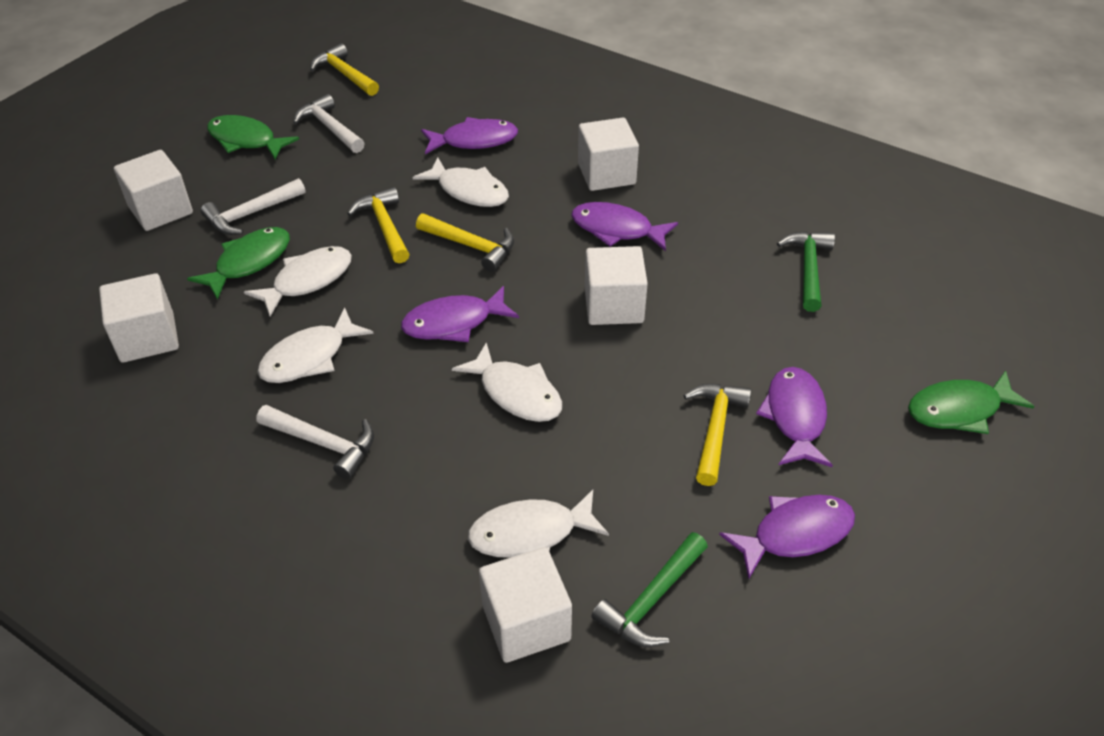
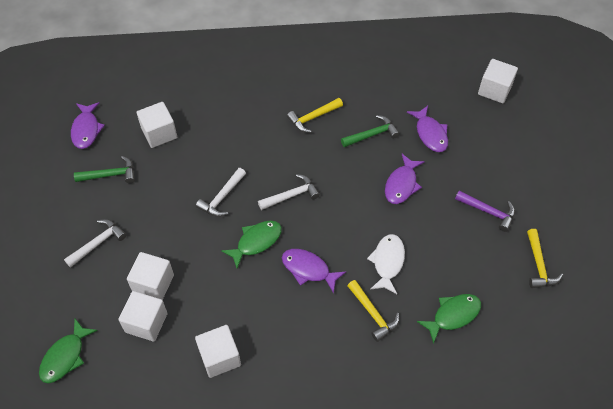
purple fish: [401,286,519,342] [421,117,518,154] [571,202,678,251] [719,495,855,579] [756,367,833,467] = 5 -> [71,102,105,149] [282,249,346,294] [385,154,425,204] [407,106,448,152] = 4
purple hammer: none = 0 -> [455,191,515,232] = 1
white fish: [244,246,352,317] [257,308,374,383] [413,157,509,207] [452,342,562,422] [468,490,609,558] = 5 -> [367,234,405,294] = 1
yellow hammer: [310,43,379,96] [347,187,410,263] [416,213,514,272] [683,384,751,486] = 4 -> [287,98,343,133] [347,280,399,342] [527,229,563,288] = 3

